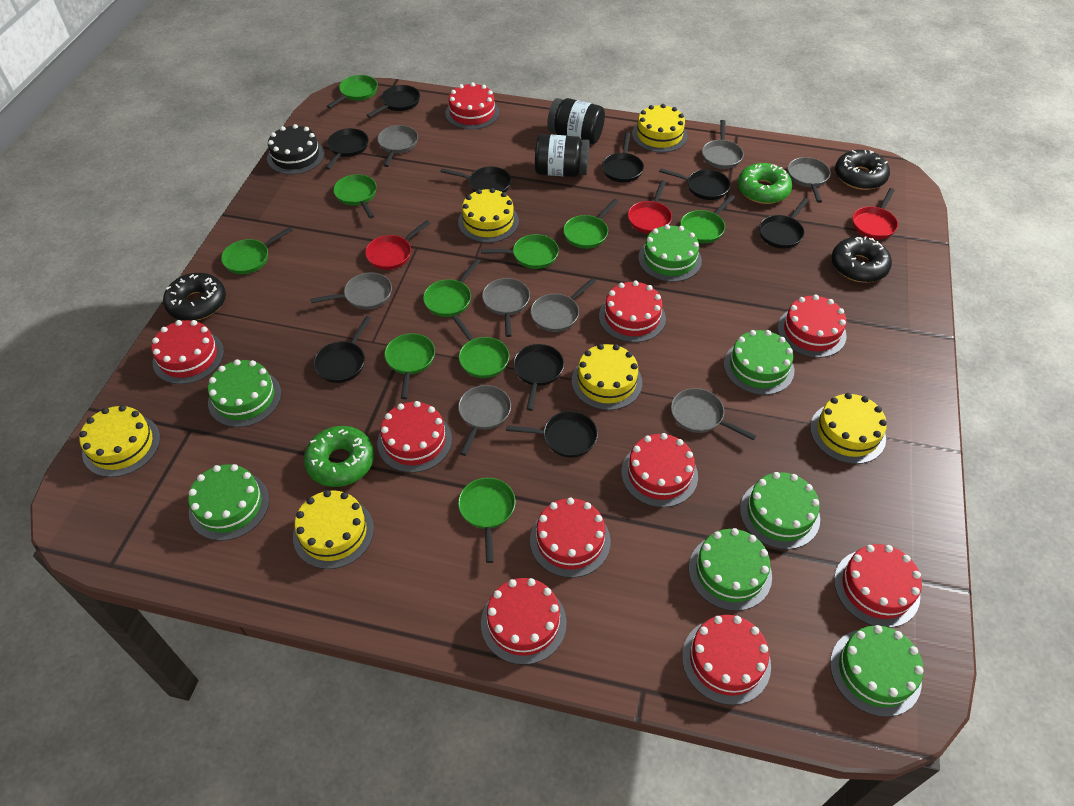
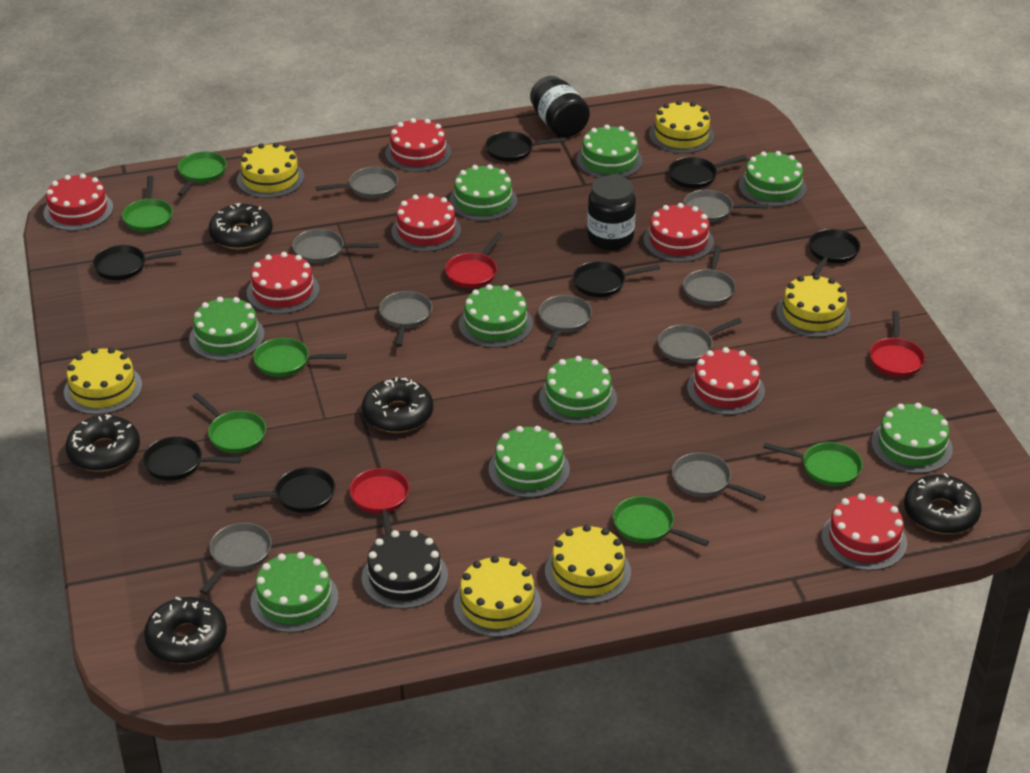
black donut: [163,273,226,321] [831,236,892,283] [835,150,890,190] = 3 -> [65,415,140,472] [144,596,227,664] [209,203,273,249] [362,377,433,433] [904,473,982,534] = 5
black pan: [314,316,371,383] [325,128,369,170] [366,85,420,118] [440,167,511,192] [506,411,598,457] [513,344,564,411] [602,132,644,183] [659,168,731,200] [759,198,809,248] = 9 -> [93,245,181,280] [142,437,241,481] [233,467,335,513] [485,131,566,162] [573,261,660,297] [668,155,747,188] [809,229,860,275] = 7
green cake: [188,464,269,541] [208,359,281,427] [638,224,702,282] [689,528,772,611] [724,330,794,395] [740,472,820,550] [830,625,924,717] = 7 -> [189,297,265,361] [251,552,339,633] [449,164,517,221] [459,284,533,348] [489,426,570,498] [539,356,617,424] [576,125,643,178] [739,151,807,207] [871,403,953,474] = 9
green donut: [304,426,374,487] [737,163,792,204] = 2 -> none = 0
green pan: [221,227,293,274] [327,75,378,108] [333,174,377,218] [385,333,435,399] [423,259,480,317] [452,315,509,378] [458,478,516,563] [481,234,559,269] [563,199,618,249] [680,195,735,243] = 10 -> [122,176,173,232] [178,152,227,196] [192,393,266,453] [253,338,347,377] [613,496,709,547] [763,442,863,486] = 6
grey pan: [311,272,392,310] [377,125,418,167] [458,385,511,456] [482,278,530,337] [531,278,596,332] [671,388,756,440] [702,120,744,169] [788,157,831,203] = 8 -> [200,523,272,594] [292,229,379,263] [316,167,398,199] [379,291,433,347] [539,295,592,350] [658,318,742,363] [672,453,766,501] [683,190,768,222] [683,245,736,306] = 9
red cake: [151,320,224,384] [377,401,452,473] [445,82,499,130] [481,578,567,665] [530,497,611,578] [599,281,666,343] [621,433,698,507] [682,615,771,705] [777,295,847,358] [834,544,922,628] = 10 -> [44,173,113,231] [247,252,319,314] [385,118,451,172] [391,193,461,252] [643,203,714,262] [687,347,765,415] [822,493,907,571] = 7

